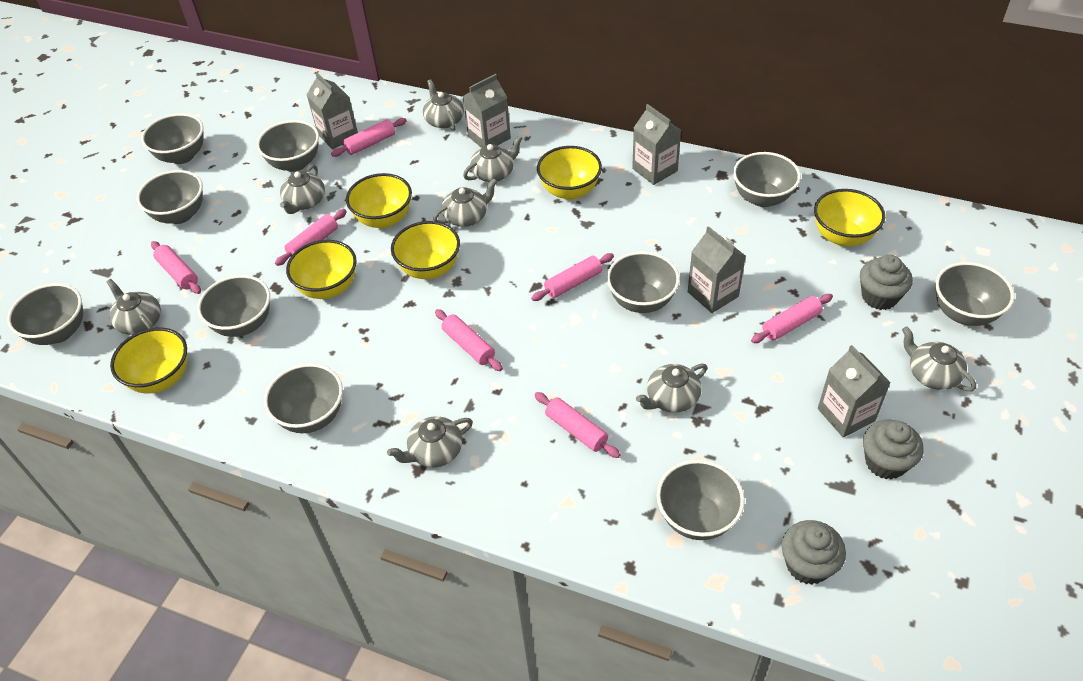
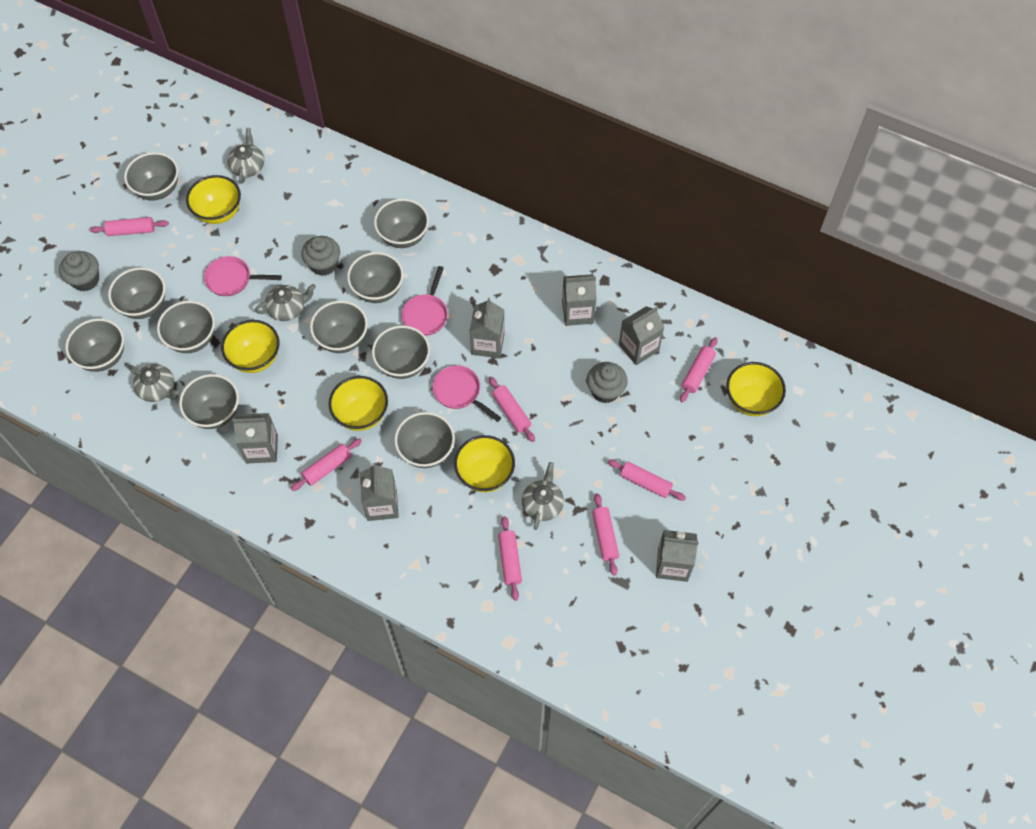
grey carton: [307,72,358,150] [462,74,511,148] [632,104,681,185] [688,226,746,313] [818,345,891,437] = 5 -> [233,413,278,464] [360,463,399,521] [470,298,505,358] [562,274,597,326] [619,306,664,365] [656,530,698,582] = 6
grey teapot: [107,279,161,335] [280,164,325,214] [387,416,473,467] [423,79,464,131] [433,179,497,227] [463,135,523,182] [636,364,707,413] [902,326,976,391] = 8 -> [129,364,179,402] [227,128,264,184] [255,284,316,321] [522,462,564,530] = 4
pink pan: none = 0 -> [204,256,282,296] [401,266,448,336] [432,365,501,422] = 3
yellow bowl: [110,328,187,393] [286,240,357,299] [346,173,412,228] [391,221,460,279] [537,146,602,200] [814,189,885,246] = 6 -> [186,175,241,224] [221,320,280,373] [329,376,388,431] [454,435,515,492] [726,362,786,416] = 5

